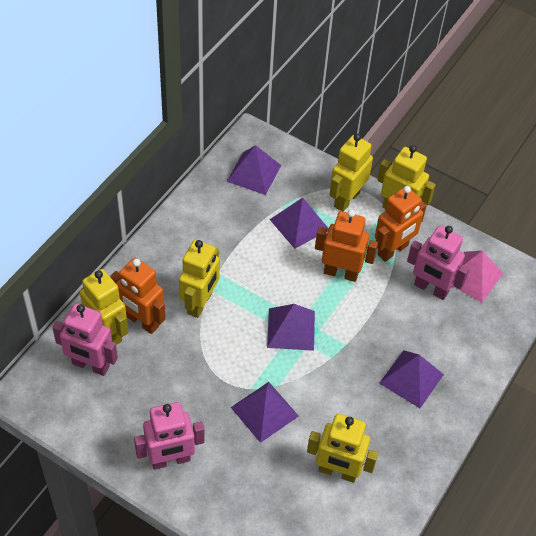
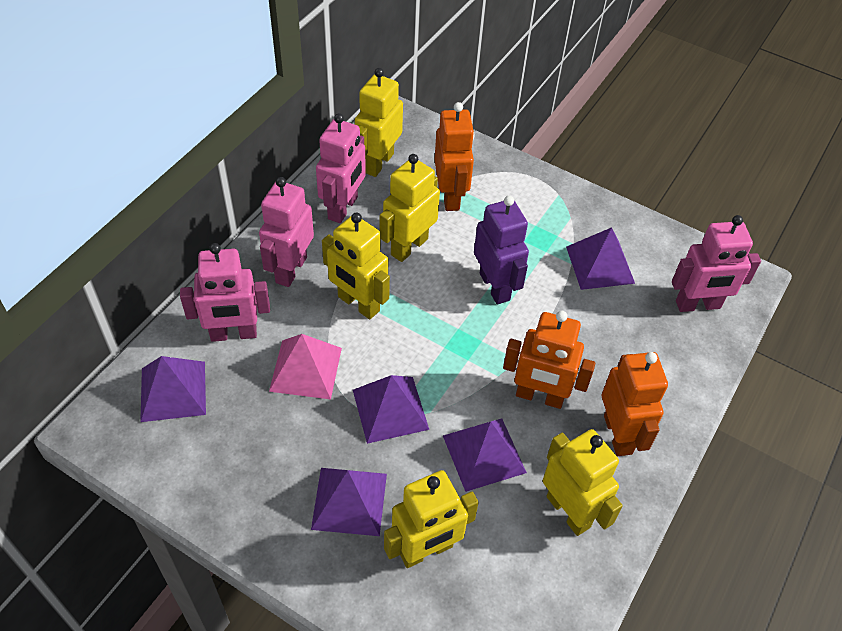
pink robot: [53,304,118,376] [134,402,205,470] [407,226,469,300] = 3 -> [180,243,270,342] [259,177,314,287] [316,113,366,223] [672,215,761,312] = 4
purple robot: none = 0 -> [474,196,529,304] = 1

